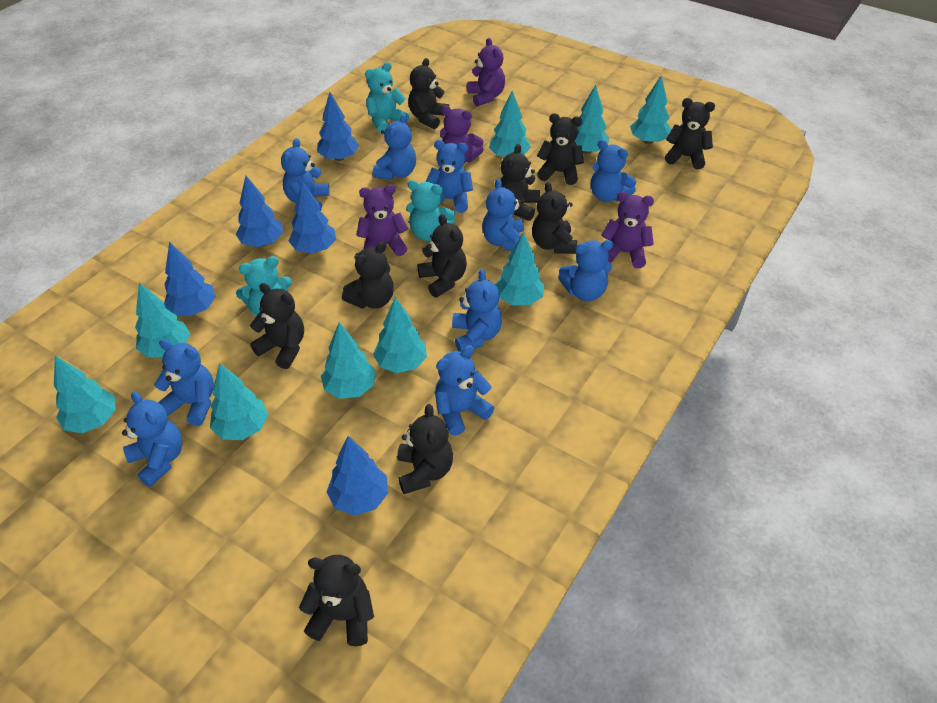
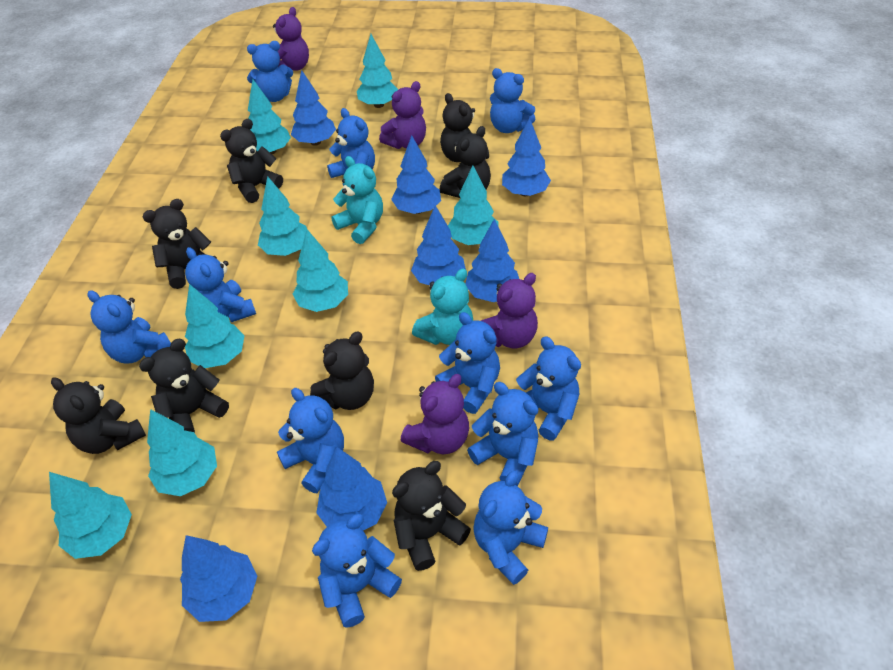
black teddy bear: [250,283,304,369] [299,555,374,646] [342,241,394,309] [397,404,453,494] [408,58,449,129] [417,214,467,298] [500,144,540,221] [532,182,577,254] [537,113,584,185] [665,98,715,169] = 10 -> [51,377,146,454] [139,339,229,433] [142,199,211,289] [220,119,283,203] [310,331,374,410] [392,461,471,571] [440,93,489,162] [440,126,491,198] = 8
blue teddy bear: [122,392,183,487] [154,339,214,426] [281,138,330,211] [373,114,416,180] [425,140,473,213] [435,345,494,436] [452,269,502,352] [482,178,524,251] [558,240,613,301] [591,140,636,202] = 10 -> [87,290,171,363] [185,247,256,322] [247,41,293,102] [277,388,344,493] [312,514,402,628] [327,108,375,186] [435,312,500,414] [467,382,538,486] [473,471,548,585] [490,68,535,133] [516,336,581,441] = 11
blue tree: [164,242,216,316] [236,176,283,247] [289,182,336,253] [317,92,359,161] [327,436,388,516] = 5 -> [180,535,257,622] [291,70,336,146] [316,447,387,531] [391,135,441,214] [411,205,466,285] [465,219,519,302] [502,118,551,196] = 7
turquoise teddy bear: [236,256,292,316] [365,62,409,133] [406,180,455,241] = 3 -> [331,156,383,244] [412,268,473,345] = 2
turquoise tree: [54,356,116,433] [135,282,190,358] [210,363,268,440] [321,322,376,399] [373,297,427,373] [489,91,531,157] [495,232,545,305] [575,85,609,154] [630,75,671,144] = 9 -> [49,472,132,559] [147,409,217,496] [185,284,245,368] [248,79,291,154] [258,176,307,256] [293,229,348,312] [357,34,398,108] [448,166,498,245] = 8

